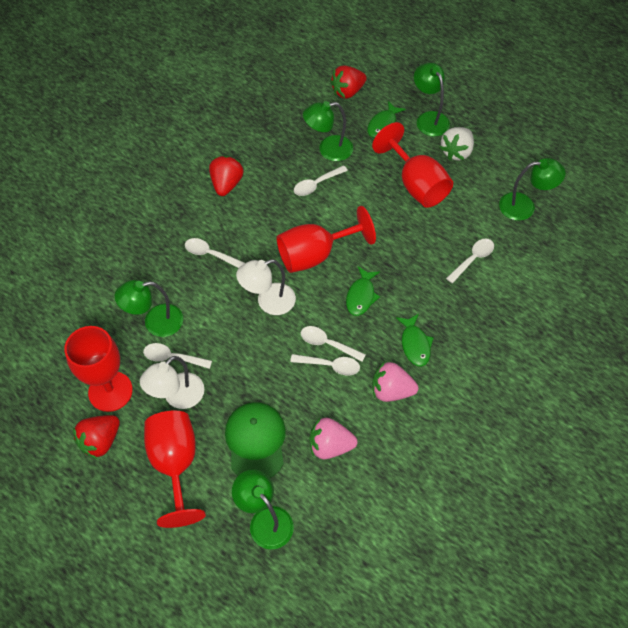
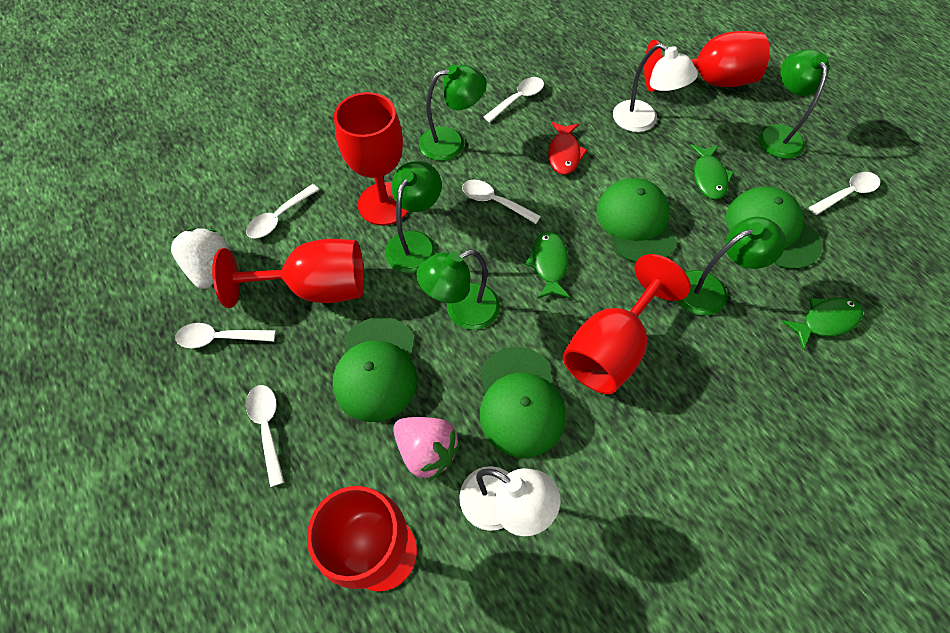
green cap: [225,402,286,478] = 1 -> [333,317,417,422] [480,347,565,458] [596,178,677,263] [726,187,822,269] = 4
pink strawberry: [310,418,358,459] [372,362,418,402] = 2 -> [393,417,461,481] = 1
red fish: none = 0 -> [548,122,588,175] = 1
red goblet: [64,326,133,412] [144,411,206,528] [277,206,376,273] [372,122,453,208] = 4 -> [212,239,364,308] [307,486,417,592] [334,92,409,226] [563,254,691,394] [644,31,770,92] = 5
red strawberry: [73,415,120,459] [209,156,243,196] [330,65,367,99] = 3 -> none = 0

